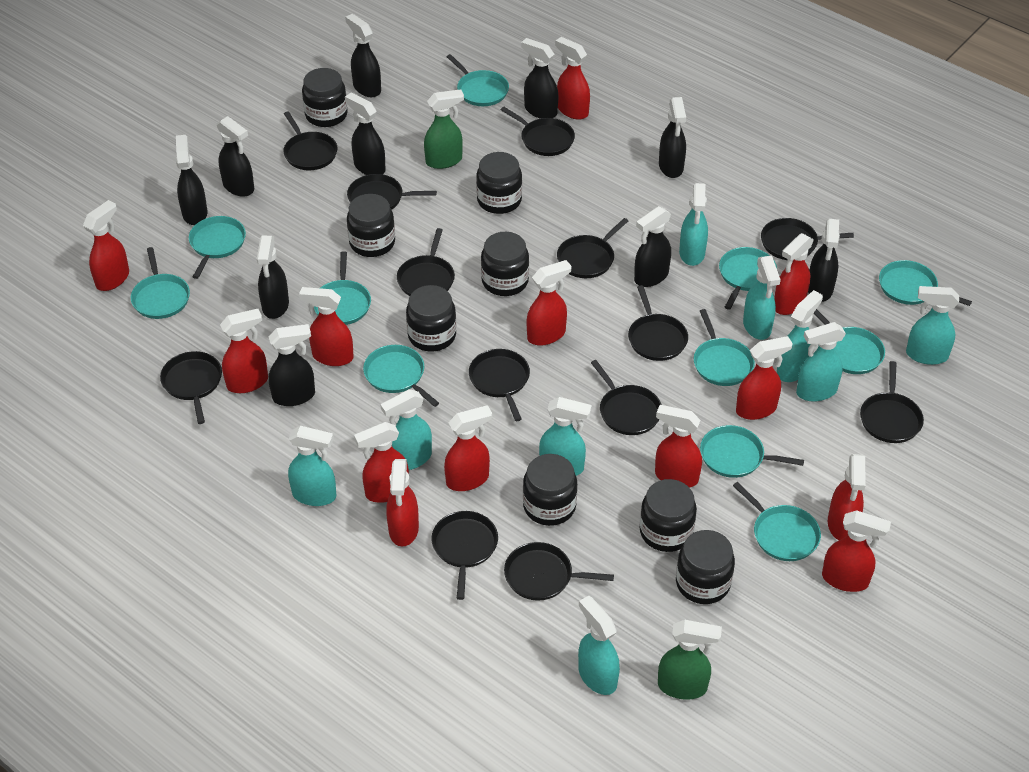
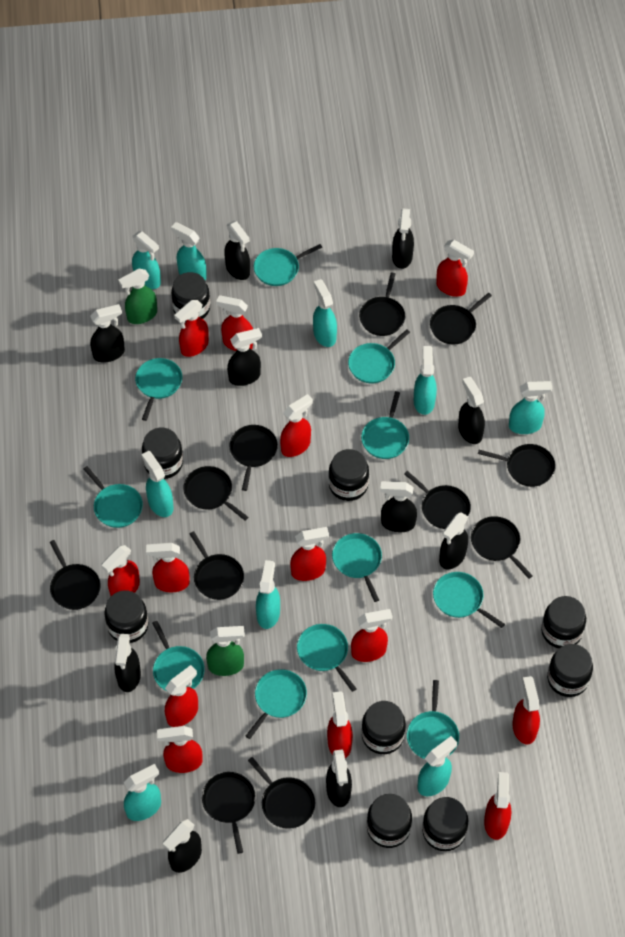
black jar: [302,68,348,127] [347,194,395,257] [406,285,456,352] [476,152,522,214] [481,232,529,296] [523,454,577,526] [640,479,697,552] [676,530,735,604] = 8 -> [104,590,149,643] [142,428,183,479] [171,272,210,322] [328,449,369,501] [361,701,406,754] [367,794,412,848] [422,797,468,851] [541,596,586,648] [547,644,593,697] = 9
black pan: [160,351,222,424] [283,111,337,170] [347,174,437,210] [397,228,455,296] [431,511,498,600] [469,349,530,421] [501,107,575,156] [504,542,614,601] [557,218,628,278] [591,360,661,435] [628,285,688,361] [761,218,854,260] [860,361,924,443] = 13 -> [50,540,100,610] [183,466,248,521] [190,531,244,600] [202,772,256,854] [229,425,278,491] [248,757,315,829] [359,273,405,336] [404,471,471,529] [430,293,492,344] [471,516,533,579] [478,444,556,487] = 11

